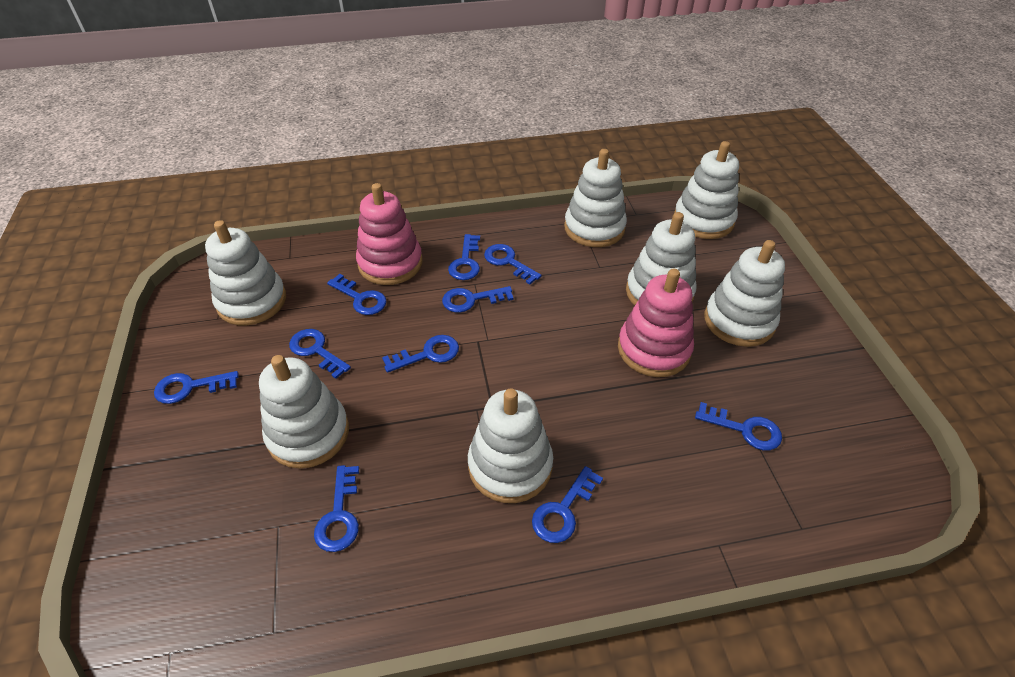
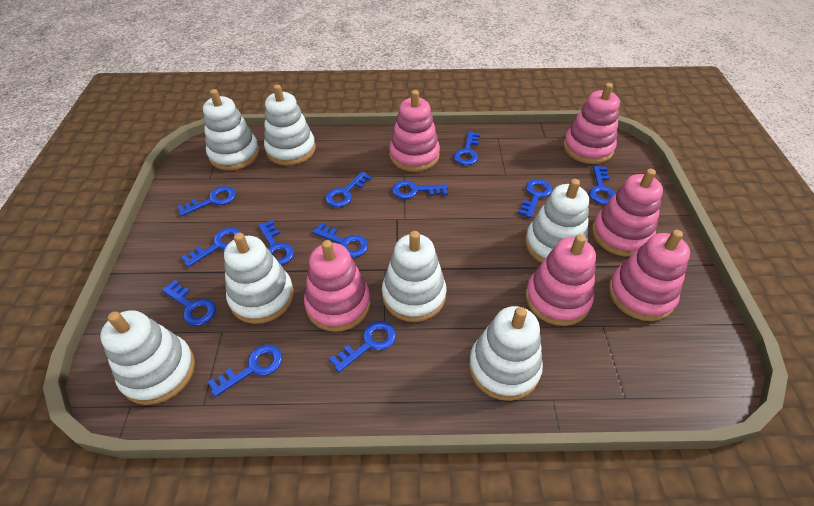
blue key: [154,371,238,404] [289,329,351,379] [314,465,359,552] [327,274,387,315] [382,335,459,373] [442,286,514,313] [448,234,480,280] [484,244,542,285] [532,466,603,543] [695,402,782,450] = 10 -> [162,280,216,326] [177,186,236,216] [181,228,241,267] [208,345,282,397] [259,220,294,265] [312,223,368,257] [325,172,372,207] [329,321,396,372] [392,180,448,199] [454,131,480,165] [518,179,552,218] [589,166,616,205] = 12
pink stacking toy: [356,183,422,285] [618,268,694,377] = 2 -> [304,240,371,332] [389,90,440,172] [525,234,596,326] [563,83,620,164] [592,169,663,257] [609,230,690,321] = 6

